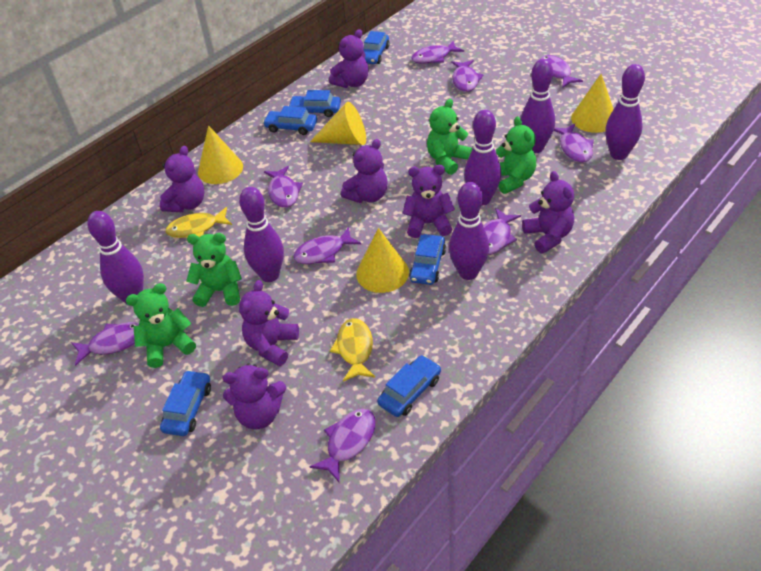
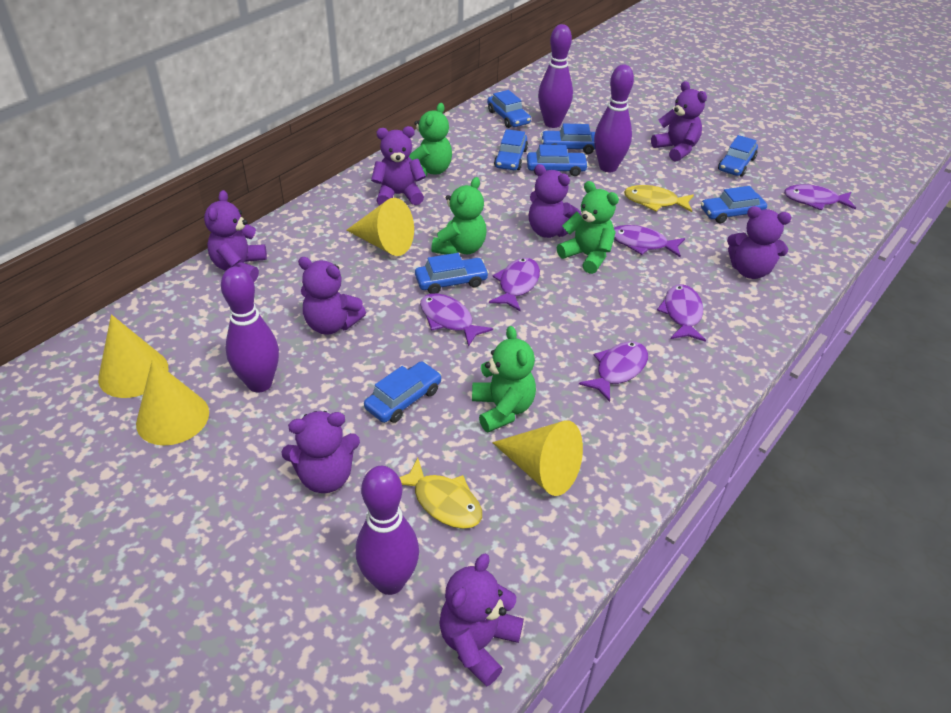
blue car: [160,370,211,436] [263,106,317,135] [288,90,341,117] [364,31,390,64] [377,355,441,417] [409,234,446,285] = 6 -> [364,361,442,423] [415,253,489,294] [487,90,531,128] [494,129,528,170] [527,145,588,176] [541,123,595,154] [701,186,767,223] [718,135,758,177] = 8
purple bowling pin: [87,211,144,304] [239,187,284,282] [449,182,489,280] [464,109,501,205] [521,59,555,153] [605,64,645,160] = 6 -> [221,267,279,393] [356,466,419,595] [538,24,573,128] [594,64,634,172] = 4
purple fish: [71,322,139,366] [264,166,303,208] [293,227,361,264] [310,409,376,483] [411,41,464,63] [451,60,484,92] [483,208,521,255] [541,55,583,88] [554,124,594,163] = 9 -> [420,293,493,347] [489,258,540,312] [579,341,648,402] [614,225,685,257] [657,284,706,342] [784,184,856,211] = 6
purple teddy bear: [160,146,205,212] [223,363,286,429] [239,280,299,366] [329,29,369,88] [341,139,388,203] [402,165,455,238] [522,171,574,253] = 7 -> [204,190,267,282] [282,411,360,493] [298,257,366,335] [371,126,426,205] [439,553,524,687] [529,164,581,238] [651,81,707,162] [727,206,791,279] = 8

